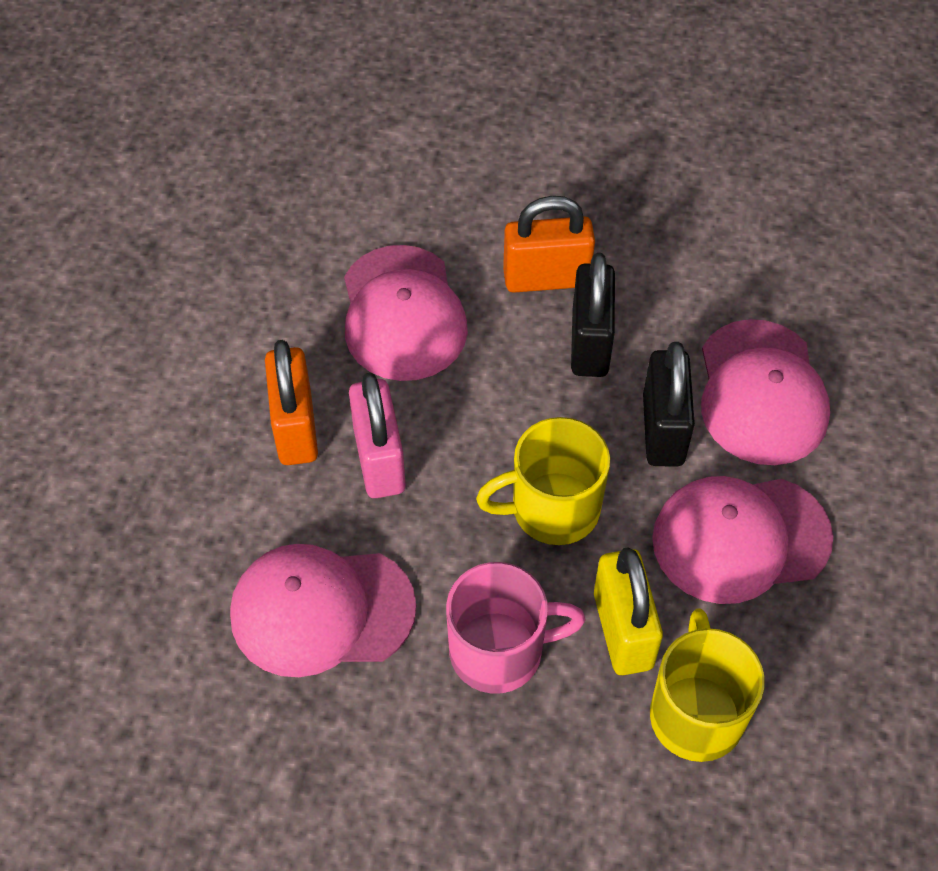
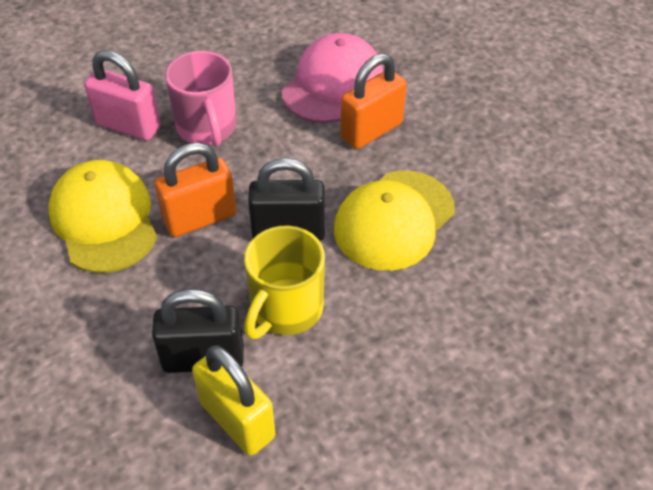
pink cap: [230,544,416,677] [344,245,468,381] [652,476,833,604] [701,319,830,465] = 4 -> [282,33,383,123] = 1
yellow cap: none = 0 -> [48,160,157,273] [334,171,455,271] = 2
yellow mug: [476,417,610,545] [650,609,765,762] = 2 -> [244,226,325,339] = 1

